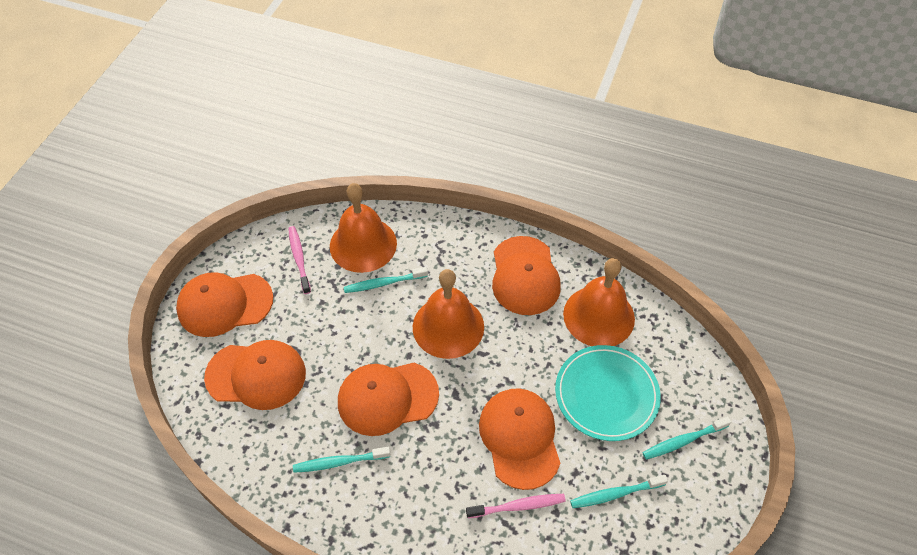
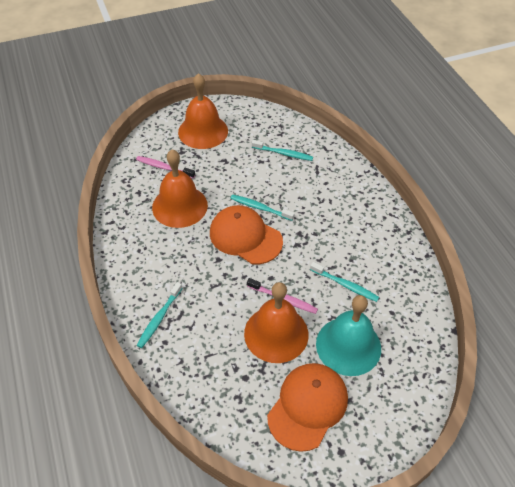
orange cap: [176,272,273,337] [204,340,306,410] [338,363,439,436] [479,388,560,490] [492,236,561,315] = 5 -> [210,205,283,264] [267,363,348,452] = 2
turquoise bell: none = 0 -> [316,295,381,376] = 1
turquoise plate: [555,345,661,441] = 1 -> none = 0

